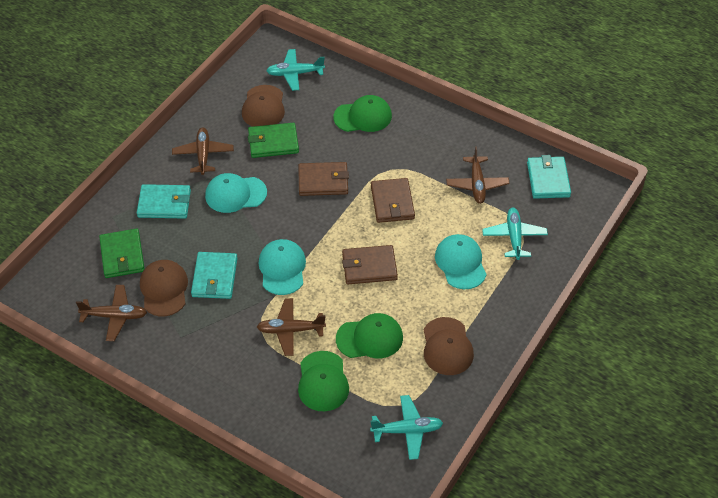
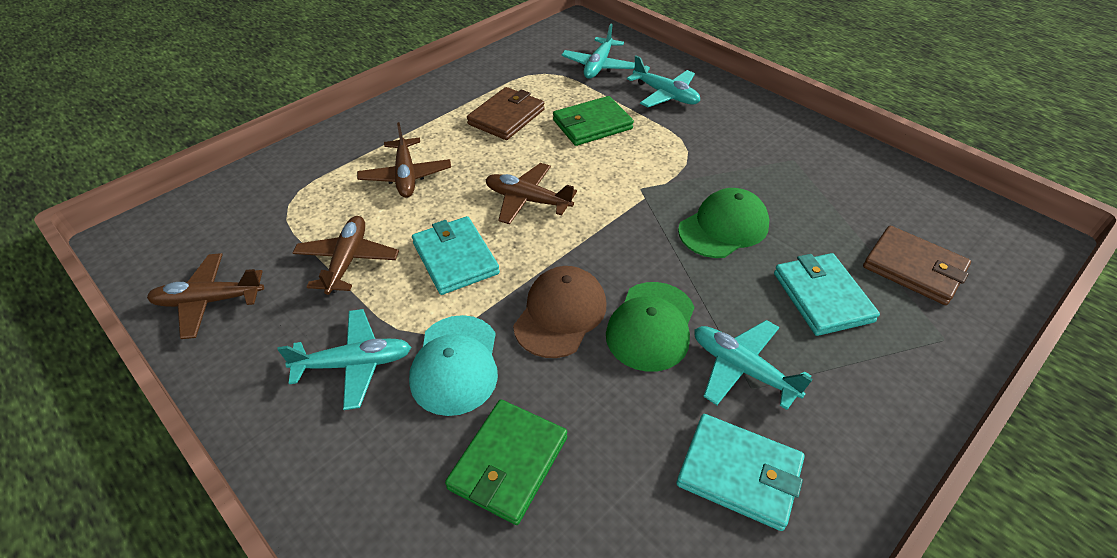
brown cap: [140,260,188,316] [242,85,285,127] [424,317,474,375] = 3 -> [513,266,606,358] = 1
brown wallet: [298,162,349,196] [342,245,398,284] [371,178,415,223] = 3 -> [467,87,545,140] [863,226,971,305] = 2
green cap: [298,351,349,411] [333,95,392,132] [336,313,403,358] = 3 -> [606,282,694,372] [678,188,769,258] = 2
turquoise cap: [205,173,267,213] [258,239,306,295] [435,234,487,289] = 3 -> [409,315,498,416] = 1
turquoise plane: [266,49,325,91] [370,395,443,460] [482,208,548,260] = 3 -> [277,309,411,410] [561,24,635,79] [627,56,700,107] [694,320,813,410] = 4

